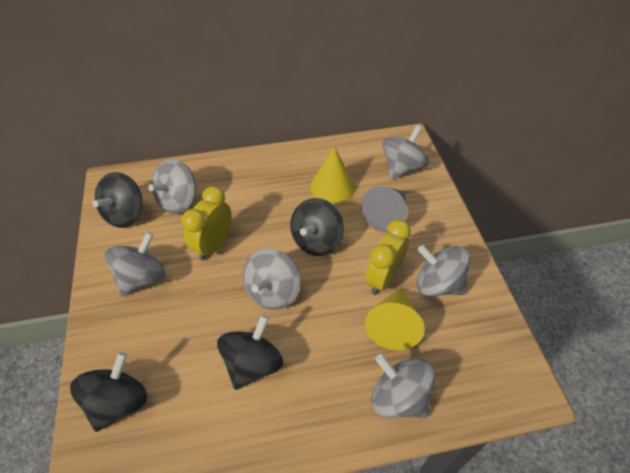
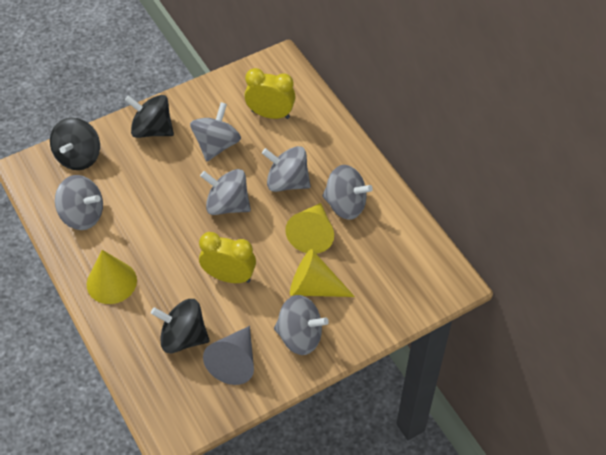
black spinning top: [70,352,147,432] [92,172,143,228] [217,315,283,390] [290,198,344,256] = 4 -> [50,118,100,170] [125,95,174,138] [151,299,209,353] = 3
yellow cone: [310,146,355,204] [365,287,425,350] = 2 -> [87,250,137,304] [285,203,334,254] [290,249,355,297] = 3

